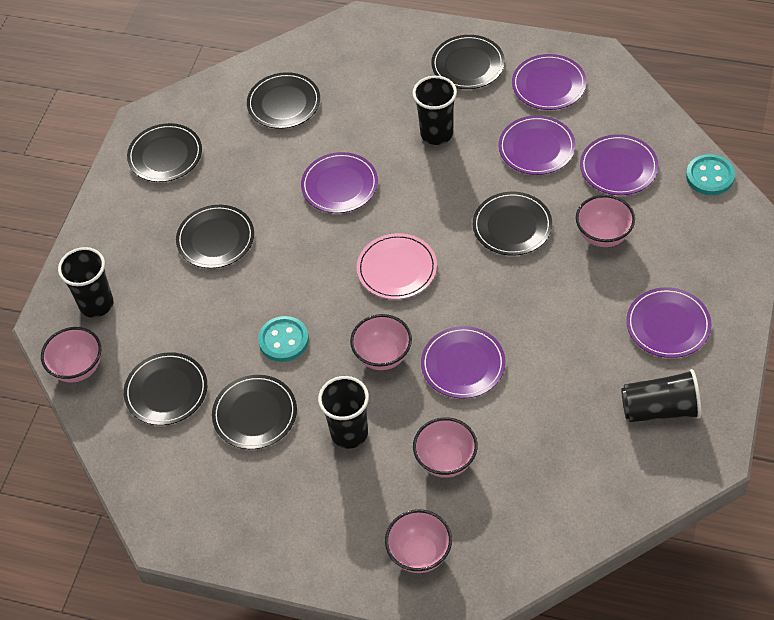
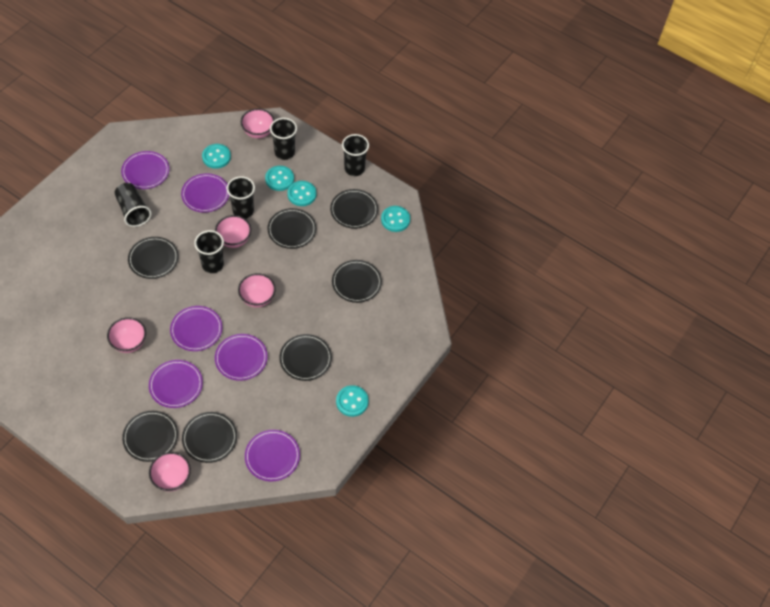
black cup: [58,247,113,318] [318,376,369,449] [412,76,457,145] [621,369,701,422] = 4 -> [114,183,151,227] [194,230,224,273] [227,176,255,219] [270,118,297,160] [342,134,369,176] = 5
pink plate: [357,233,437,299] = 1 -> none = 0
turquoise button: [258,316,309,362] [686,154,735,195] = 2 -> [202,144,231,169] [265,166,294,191] [287,181,316,206] [336,385,369,417] [381,206,410,232] = 5

